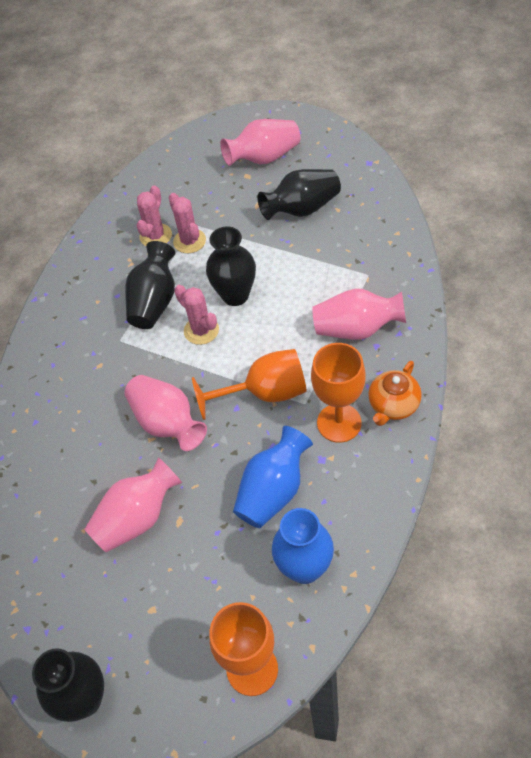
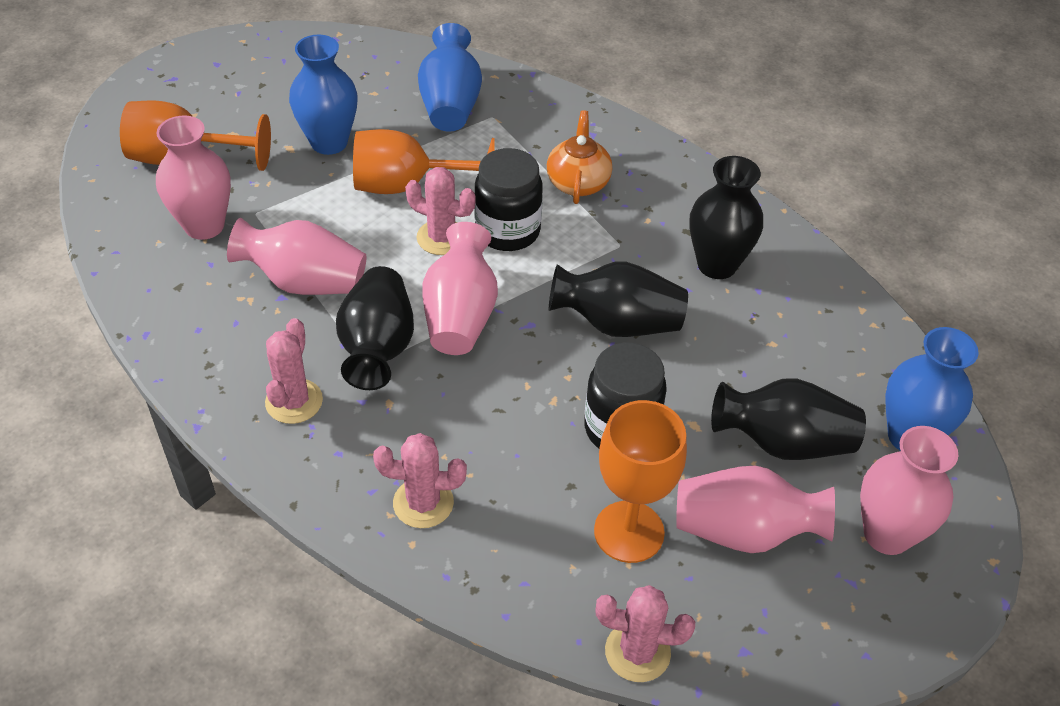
black jar: none = 0 -> [475,148,543,251] [584,343,667,448] = 2
blue vase: [233,426,313,528] [272,508,334,584] = 2 -> [289,35,358,155] [418,23,482,132] [885,327,979,451] = 3
pink cactus: [137,186,172,246] [169,193,206,253] [174,285,219,345] = 3 -> [265,318,323,424] [373,433,467,528] [405,167,476,255] [595,585,695,682] = 4
pink vase: [84,457,182,552] [124,375,207,451] [220,119,300,166] [312,289,406,340] = 4 -> [156,115,231,240] [227,218,367,295] [422,222,498,355] [676,465,835,553] [860,426,958,555] = 5

